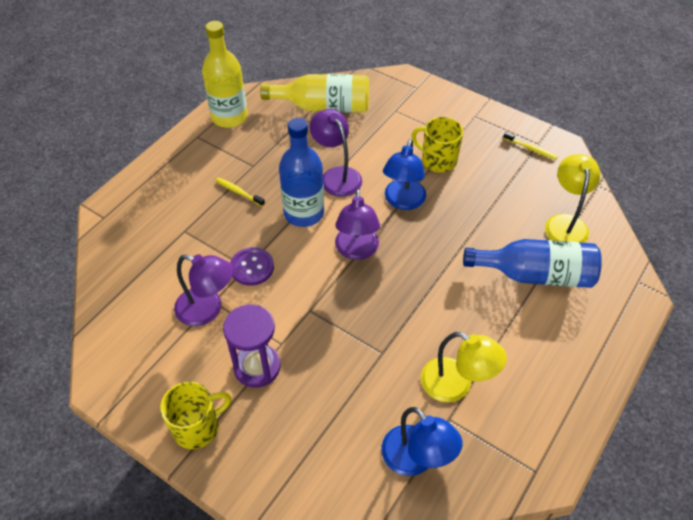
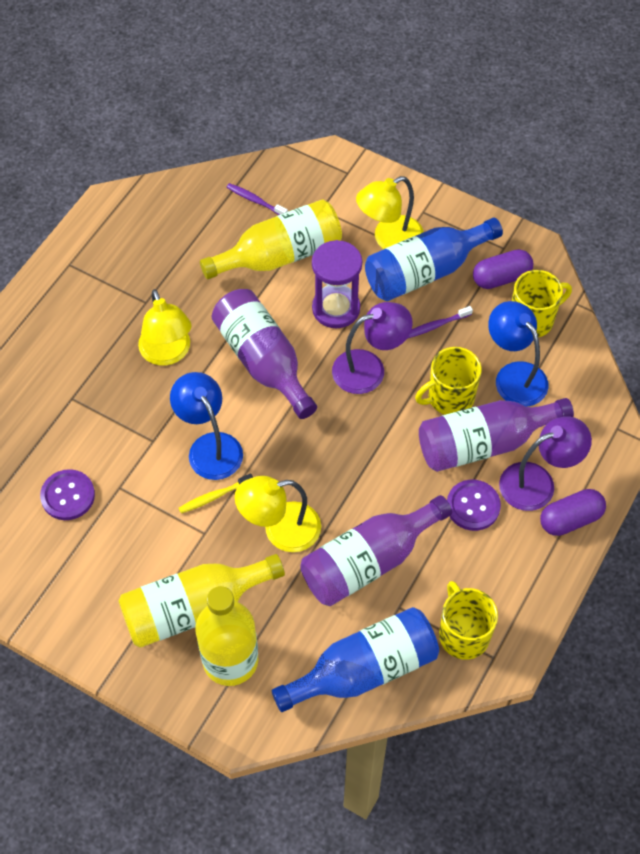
purple bottle: none = 0 -> [212,289,317,419] [300,495,452,606] [419,398,574,472] = 3
purple button: [230,247,274,286] = 1 -> [40,469,95,520] [447,480,501,531] = 2
purple capsule: none = 0 -> [473,249,533,289] [540,489,606,536] = 2
purple lamp: [174,254,233,326] [310,109,362,197] [335,189,380,260] = 3 -> [332,302,413,394] [499,416,592,511] = 2
purple toothbrush: none = 0 -> [226,183,288,215] [407,306,473,339] = 2
yellow bottle: [202,21,248,128] [260,74,369,113] = 2 -> [118,554,285,648] [195,586,258,686] [200,199,342,279] = 3
yellow lamp: [421,332,507,402] [545,154,601,243] = 2 -> [138,289,192,366] [235,476,321,552] [356,176,424,249] = 3
yellow mug: [160,381,231,449] [412,117,463,173] = 2 -> [415,347,482,415] [439,581,498,660] [512,270,572,337] = 3
yellow toothbrush: [215,177,265,206] [503,132,558,160] = 2 -> [179,473,253,513] = 1

